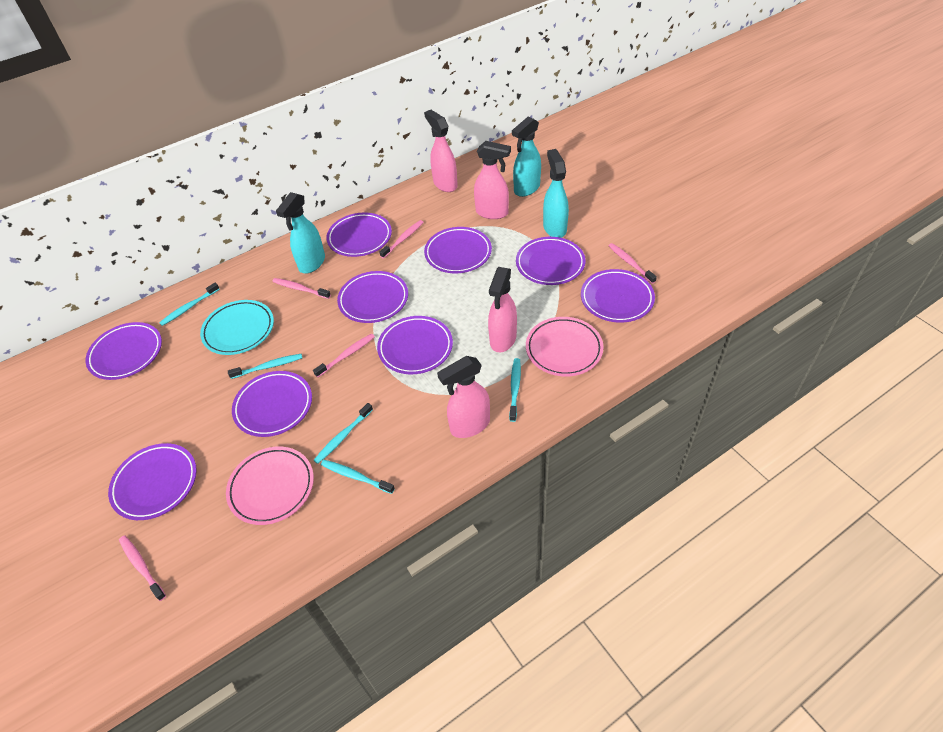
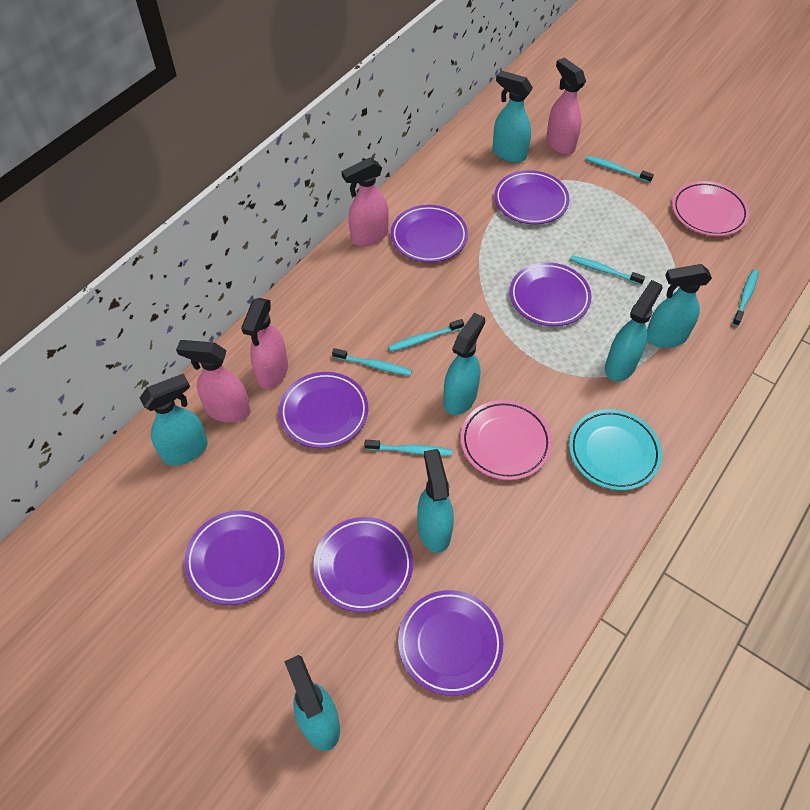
pink toothbrush: [119,535,166,601] [272,278,331,299] [313,333,375,378] [380,220,424,258] [608,243,657,284] = 5 -> none = 0
purple plate: [86,322,162,380] [108,443,197,520] [232,371,312,437] [326,212,392,257] [337,271,408,323] [377,316,453,374] [424,227,492,273] [516,237,585,285] [581,269,655,323] = 9 -> [184,510,284,605] [279,372,368,448] [313,517,413,612] [391,205,468,263] [398,590,503,696] [494,170,569,225] [510,262,592,326] = 7
turquoise spray bottle: [276,192,325,274] [512,117,541,197] [543,149,569,238] = 3 -> [140,373,208,466] [284,655,340,751] [417,449,454,553] [443,313,485,415] [492,70,533,163] [605,280,662,382] [647,264,712,348] = 7
turquoise toothbrush: [159,283,220,326] [228,354,302,379] [314,403,373,464] [321,460,395,494] [509,358,521,422] = 5 -> [332,348,412,376] [364,440,452,456] [388,319,464,352] [570,255,645,285] [585,156,654,183] [732,270,758,326] = 6

